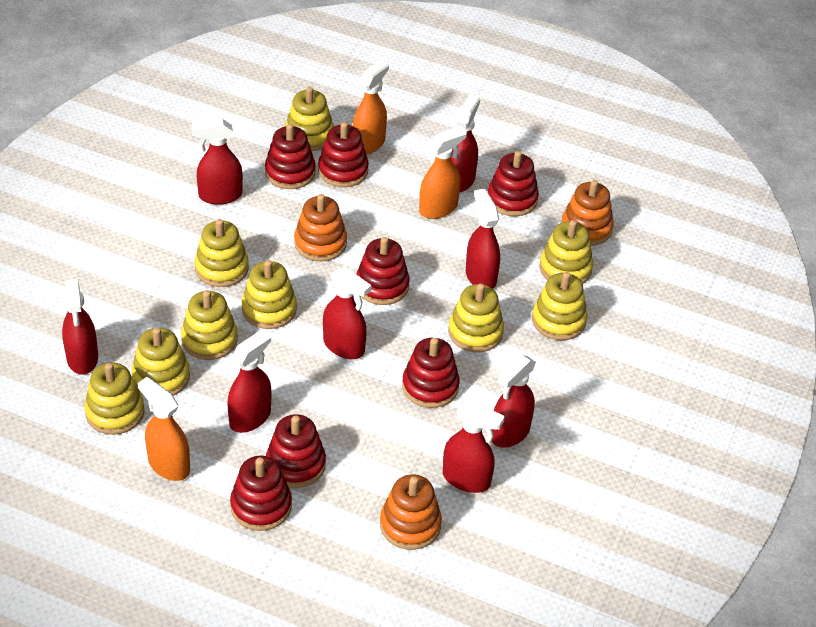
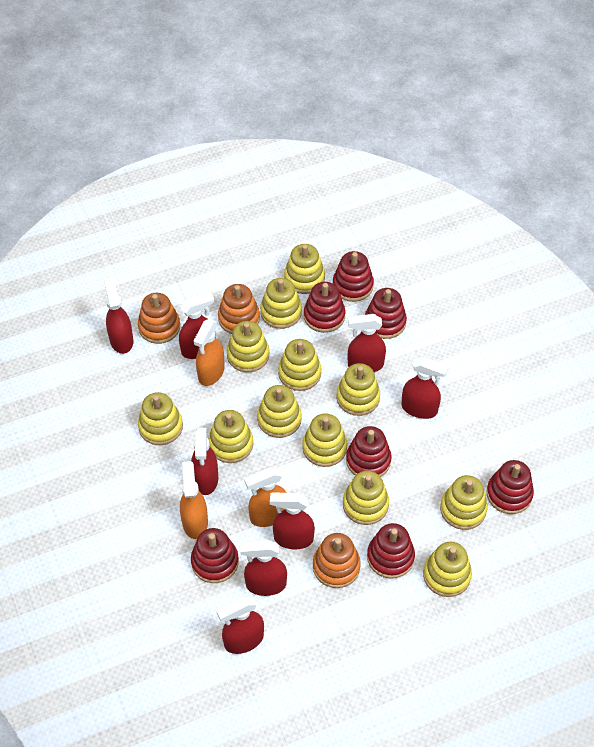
yellow stacking toy: [84,362,144,435] [131,328,190,396] [181,290,238,360] [194,219,249,287] [242,260,297,329] [285,87,334,151] [448,283,504,352] [532,272,588,340] [539,220,593,284] = 9 -> [138,392,183,445] [208,410,253,463] [227,321,269,372] [257,385,302,438] [260,278,302,329] [278,339,321,391] [284,244,325,294] [302,414,347,467] [336,363,380,416] [343,471,389,525] [423,542,472,597] [440,475,488,530] = 12

